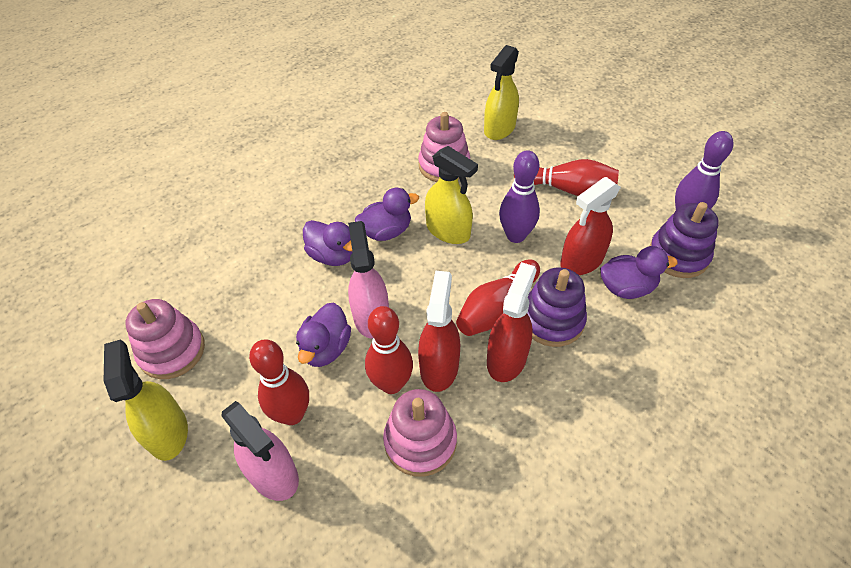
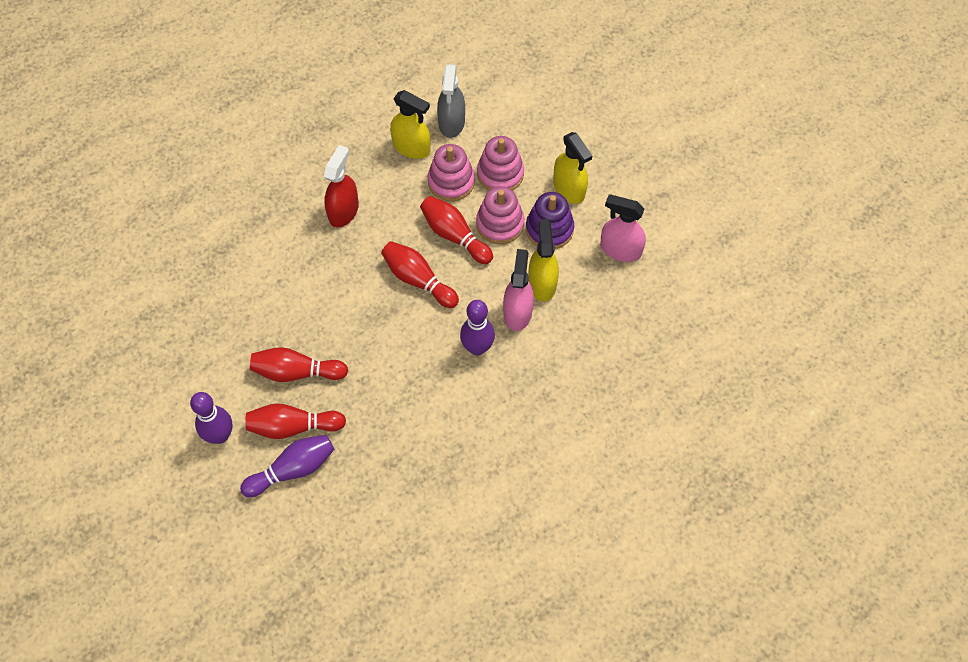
grey spray bottle: none = 0 -> [437,64,465,138] = 1
purple bowling pin: [499,150,540,243] [675,131,733,210] = 2 -> [190,392,233,444] [240,435,335,497] [460,300,495,355] = 3
purple duck: [296,303,351,367] [303,220,353,266] [355,188,419,241] [600,246,678,299] = 4 -> none = 0
purple stacking toy: [527,267,587,347] [649,202,719,278] = 2 -> [526,192,574,249] = 1
red spray bottle: [418,270,460,392] [487,262,536,382] [560,177,621,275] = 3 -> [324,145,359,227] = 1

